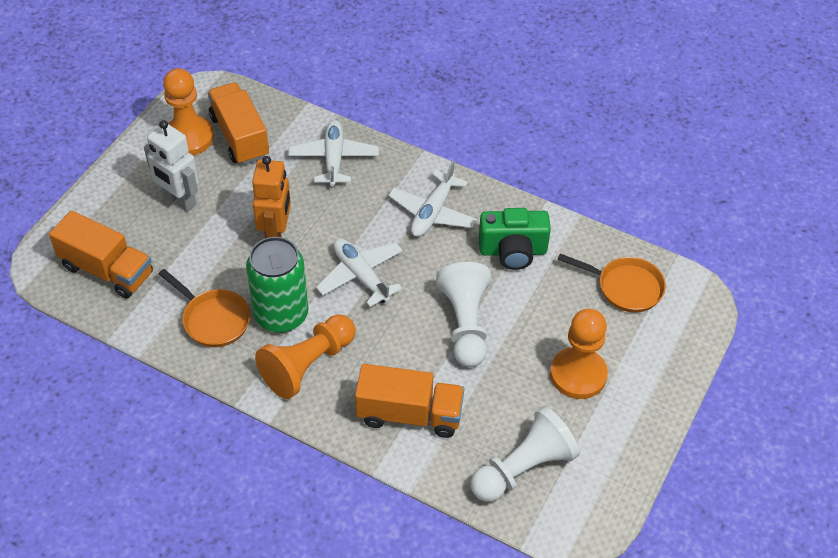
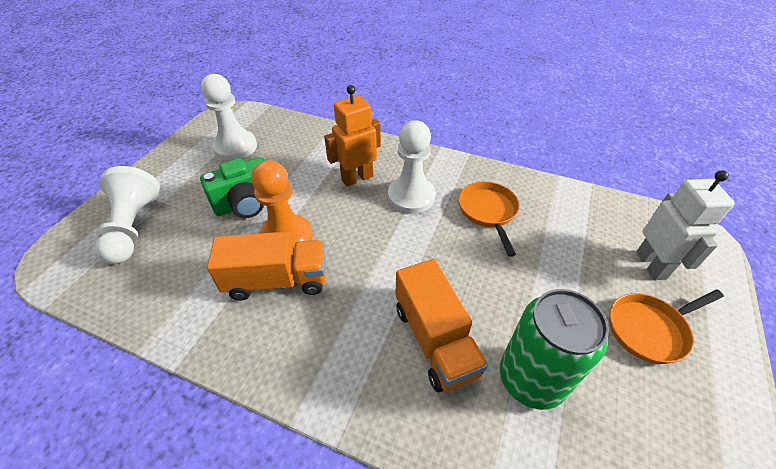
orange pawn: [163,68,214,155] [255,314,356,399] [550,309,608,399] = 3 -> [251,160,313,248] = 1
orange truck: [49,210,153,299] [208,82,269,165] [355,364,464,438] = 3 -> [207,232,326,301] [395,259,488,392] = 2
white pawn: [436,262,492,367] [470,406,580,502] = 2 -> [95,166,160,264] [201,74,257,161] [388,120,436,214] = 3
white plane: [288,120,379,187] [316,238,403,307] [388,160,477,237] = 3 -> none = 0

